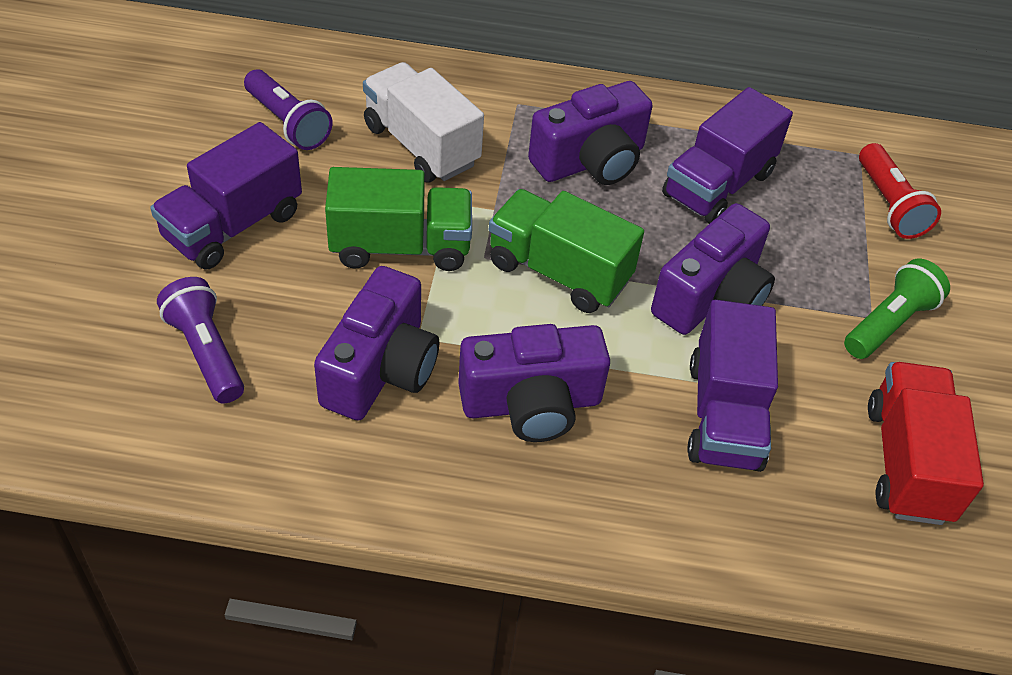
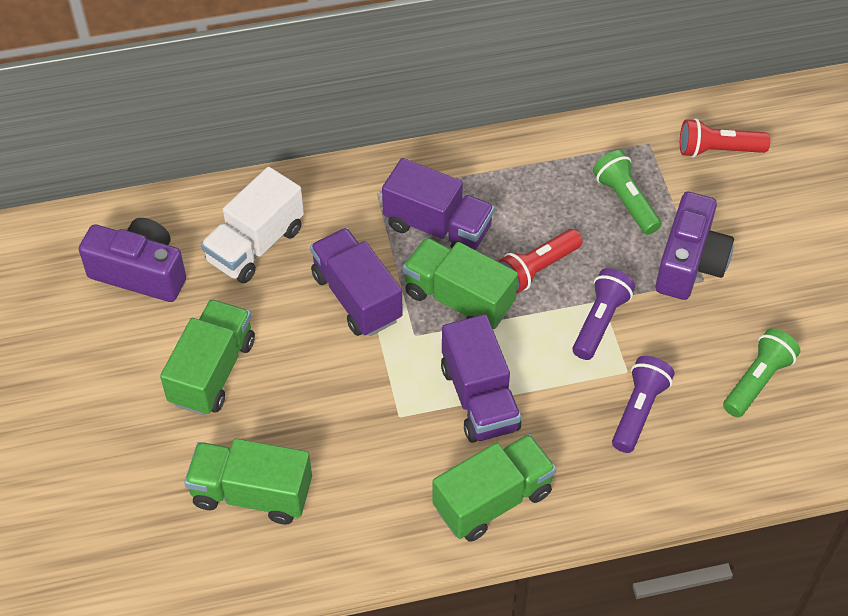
green flashlight: [844,259,950,359] = 1 -> [593,150,662,235] [723,328,801,417] = 2
green truck: [325,167,472,271] [489,189,644,313] = 2 -> [160,299,255,416] [184,438,312,525] [403,237,518,329] [432,434,556,542] = 4
purple camera: [314,266,439,421] [458,324,610,442] [528,81,653,185] [651,203,775,335] = 4 -> [79,218,186,302] [656,192,734,300] = 2
red flashlight: [859,143,941,239] = 1 -> [497,229,582,294] [680,118,770,158] = 2
red truck: [868,362,984,525] = 1 -> none = 0

